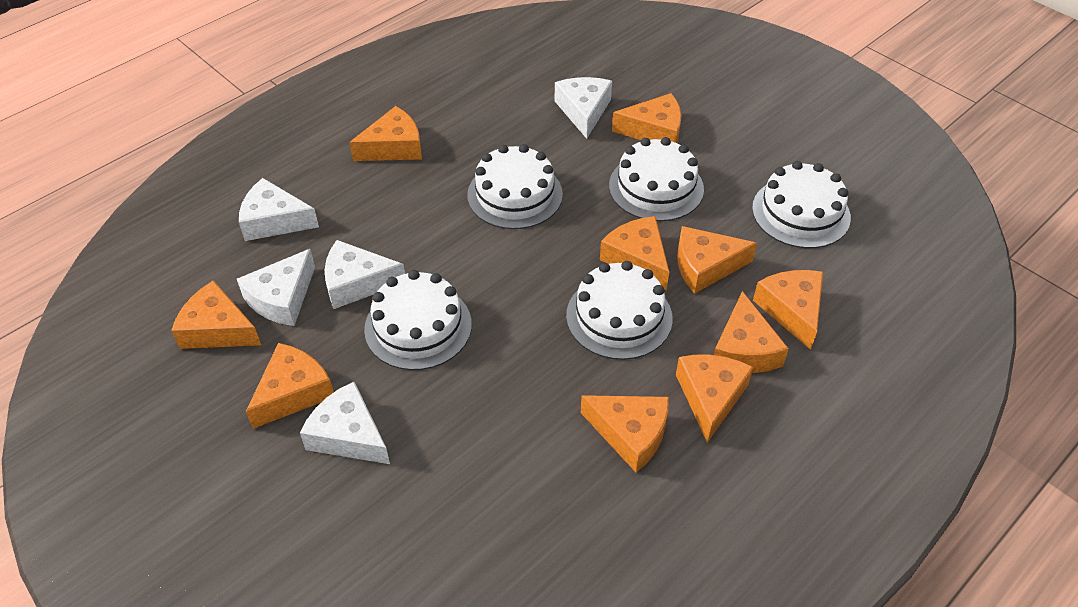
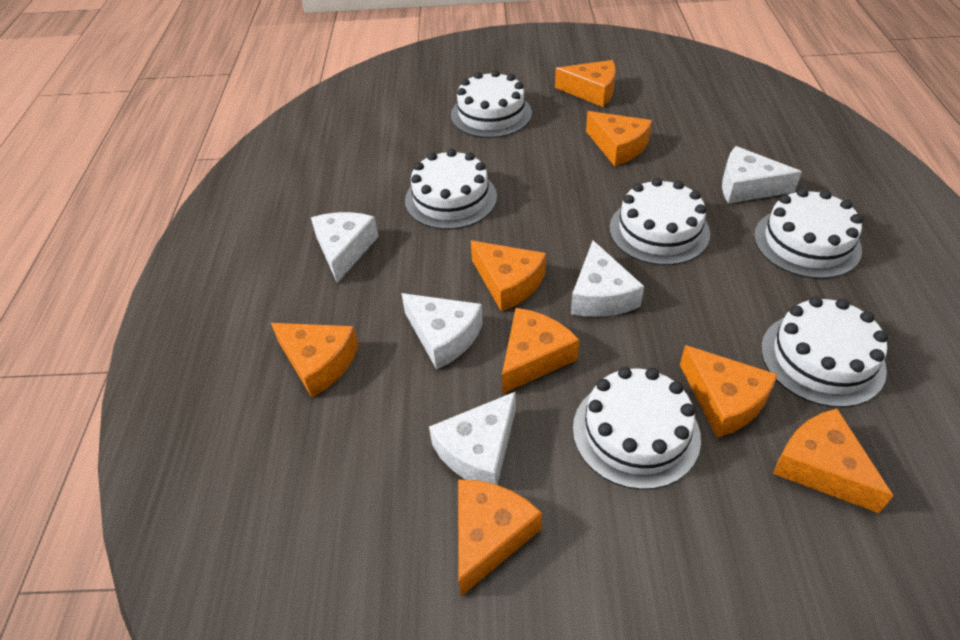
orange cheese: [171,280,261,349] [246,343,334,429] [349,106,422,161] [581,395,669,472] [600,216,669,291] [612,93,681,143] [676,355,754,443] [677,226,757,294] [714,291,789,373] [753,270,823,350] = 10 -> [271,323,359,397] [458,480,542,596] [471,241,546,312] [502,308,579,394] [555,60,616,107] [586,111,652,166] [680,345,778,437] [773,409,894,513] = 8
white cake: [364,270,472,370] [467,144,563,229] [566,261,673,360] [609,137,704,221] [752,161,851,248] = 5 -> [405,149,497,230] [451,70,532,138] [573,367,701,490] [609,178,710,265] [754,188,863,279] [761,296,888,407] = 6

